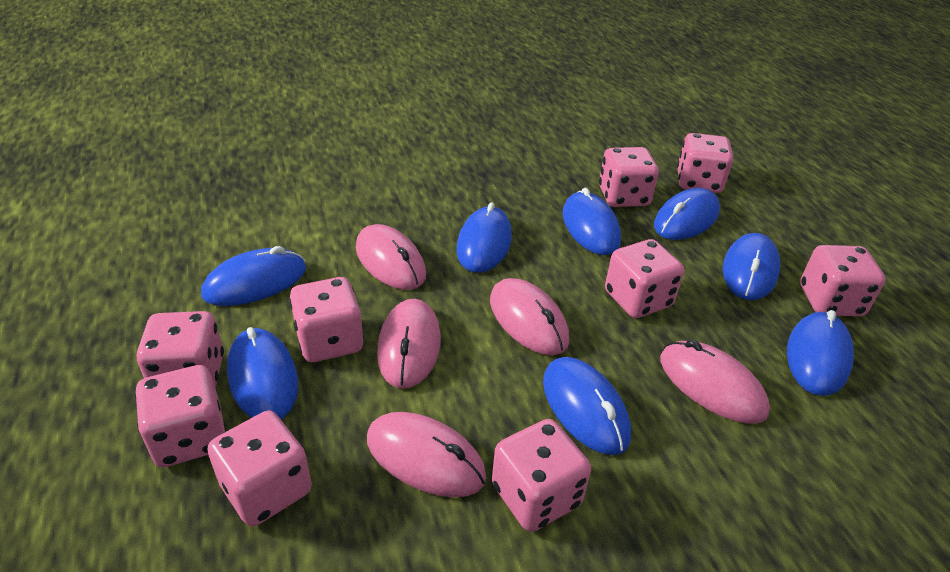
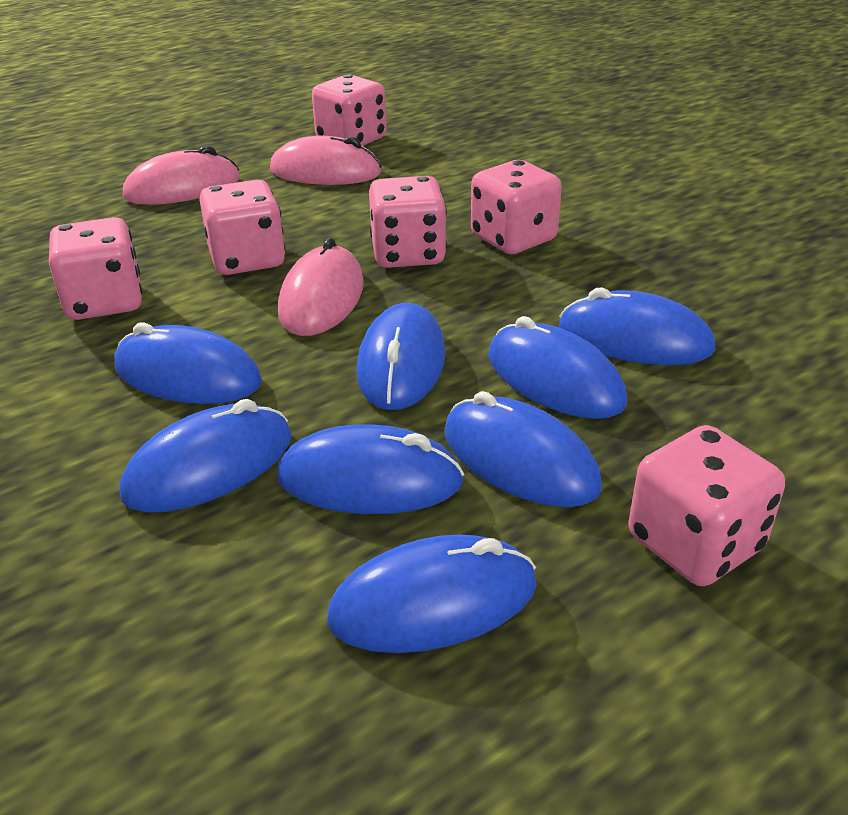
pink dice: [135,365,225,467] [137,311,224,388] [208,411,312,526] [289,277,364,362] [492,419,591,532] [599,147,659,207] [605,239,684,318] [677,133,733,193] [800,245,886,316] = 9 -> [49,217,143,320] [200,180,285,275] [312,74,386,146] [369,176,447,268] [471,160,562,254] [628,425,785,586] = 6
pink mouse: [356,224,426,290] [367,412,486,497] [377,299,441,389] [490,278,569,355] [660,340,770,424] = 5 -> [123,146,240,205] [270,136,382,185] [278,237,364,336] = 3

